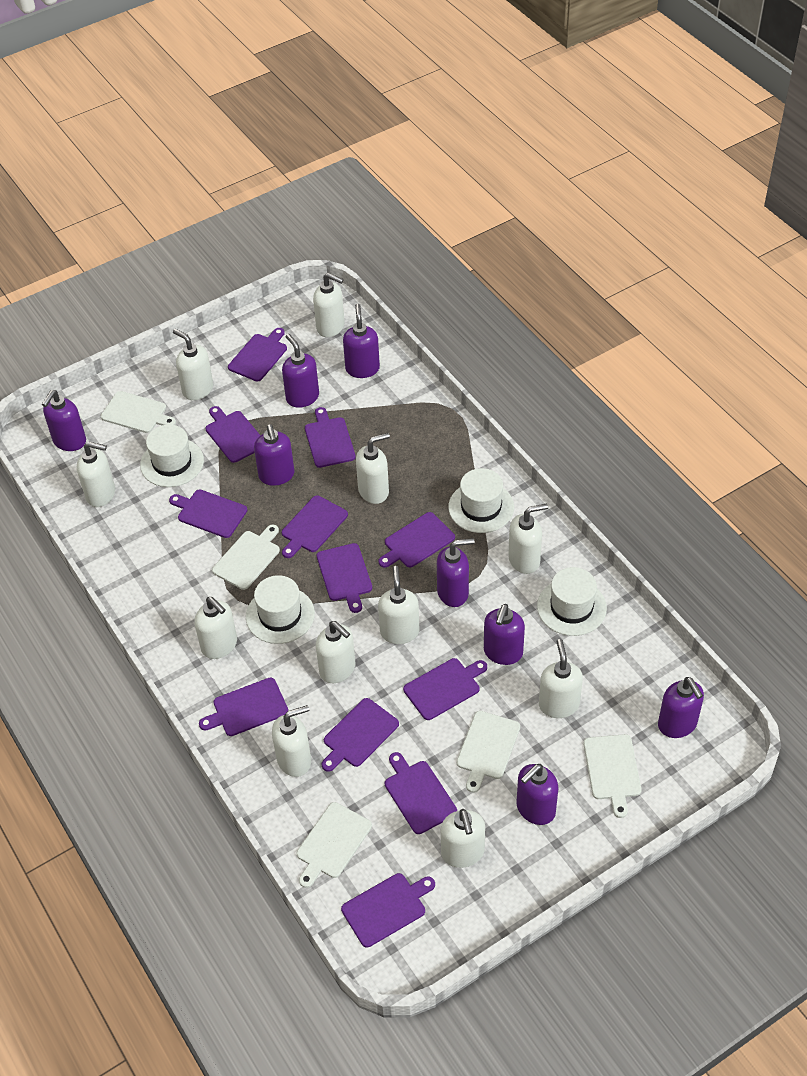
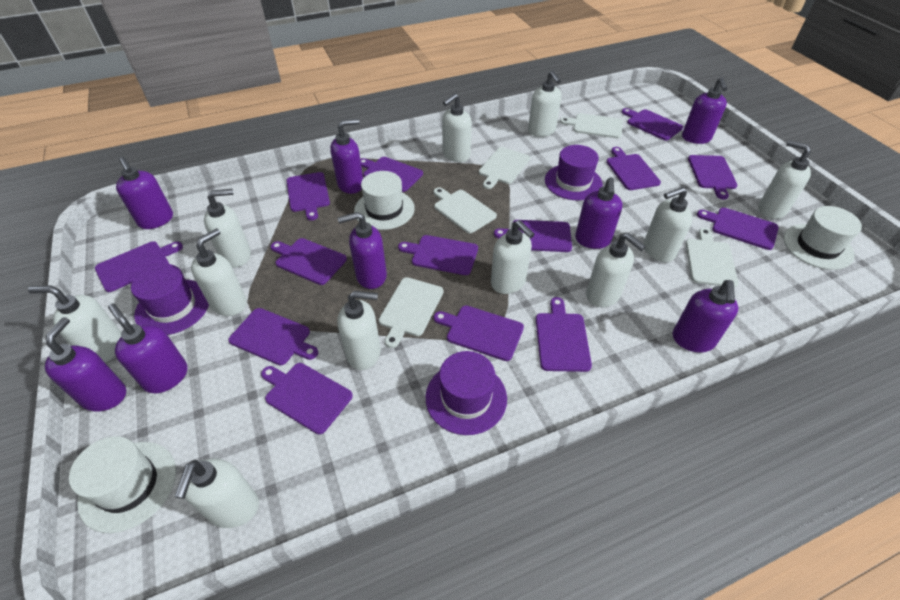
purple cutting board: [169,490,247,538] [199,678,288,736] [205,406,261,463] [228,328,287,381] [282,496,348,558] [305,407,356,468] [317,543,372,613] [321,698,399,772] [341,873,435,948] [378,512,455,568] [385,752,457,834] [403,658,487,720] = 12 -> [95,241,183,292] [228,308,318,366] [261,363,353,434] [270,238,347,285] [286,172,330,221] [360,157,423,192] [398,235,478,275] [434,306,524,361] [494,220,572,252] [536,297,592,372] [607,147,661,190] [622,108,683,140] [688,155,738,200] [697,207,779,250] = 14
purple hat: none = 0 -> [131,264,209,335] [426,351,507,435] [545,145,603,200] = 3
white hat: [140,424,204,487] [246,575,315,644] [448,468,514,533] [537,567,607,636] = 4 -> [69,436,176,533] [354,171,415,230] [783,206,862,270] = 3

